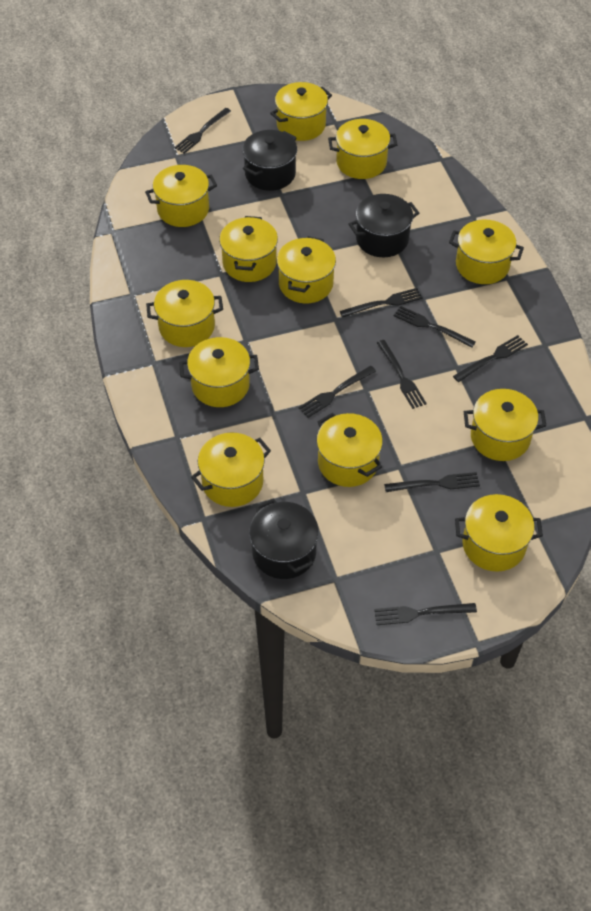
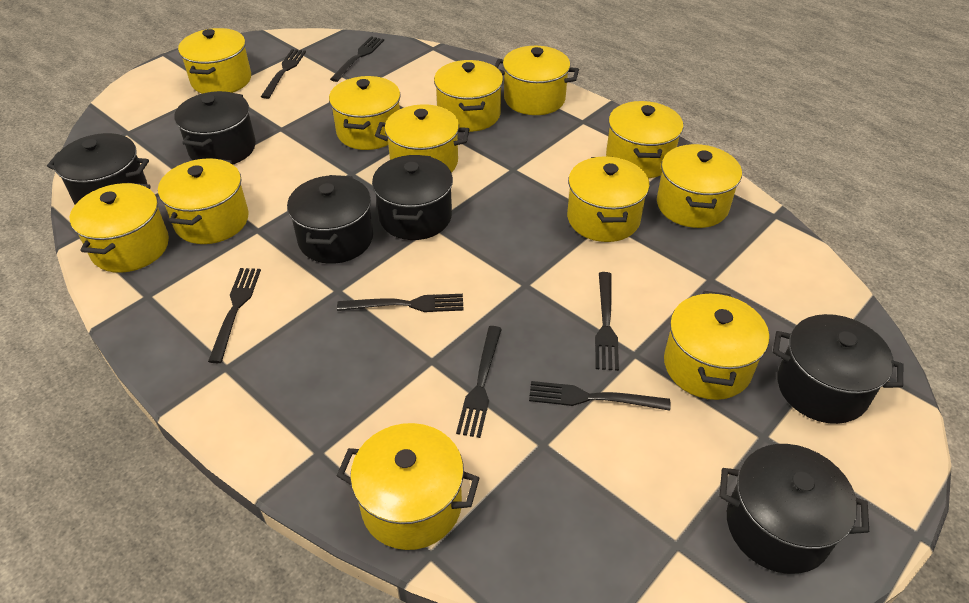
black fork: [174,108,231,154] [299,366,376,418] [340,288,423,318] [374,603,477,625] [377,340,427,409] [384,472,480,492] [394,306,476,348] [453,335,528,382] = 8 -> [208,268,261,363] [261,49,306,99] [330,36,384,82] [337,294,464,312] [456,326,502,438] [529,381,670,411] [595,272,619,371] = 7
black pot: [242,130,297,191] [249,499,319,579] [348,194,419,257] = 3 -> [47,133,149,205] [174,91,256,164] [287,175,373,264] [372,155,453,240] [719,444,869,574] [773,314,903,424] = 6

